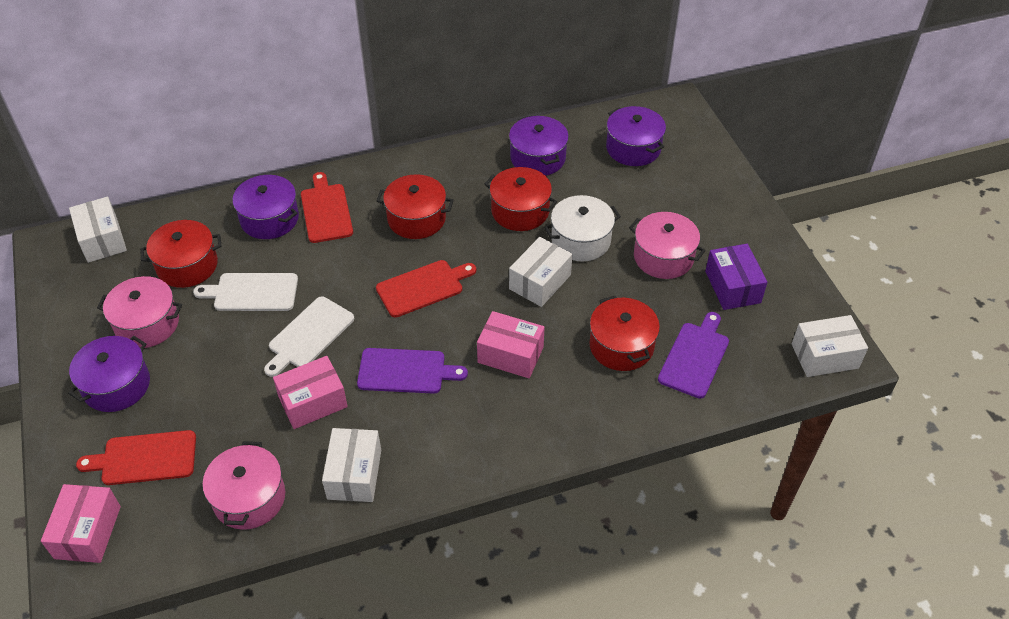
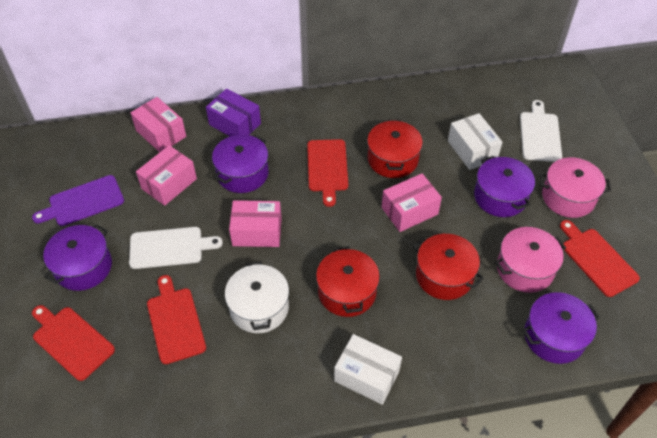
pink box: [41,484,121,563] [273,356,348,429] [477,311,545,378] = 3 -> [130,97,186,152] [136,145,197,206] [229,200,282,247] [382,173,442,232] = 4
pink pot: [97,276,182,348] [202,441,285,530] [629,212,706,279] = 3 -> [495,227,566,293] [539,158,611,218] = 2
purple cutting board: [357,348,468,394] [658,312,729,399] = 2 -> [32,175,124,226] = 1
red cutting board: [76,430,196,485] [301,172,353,243] [376,260,476,318] = 3 -> [32,305,115,381] [147,275,206,364] [307,139,348,207] [560,220,640,297] = 4
red pot: [140,220,222,288] [376,174,454,239] [485,167,557,231] [589,296,660,371] = 4 -> [316,246,380,317] [367,120,423,178] [413,234,484,300] = 3
white box: [69,197,127,263] [322,428,381,502] [509,237,573,307] [792,315,868,377] = 4 -> [334,334,402,405] [448,113,503,170] = 2

